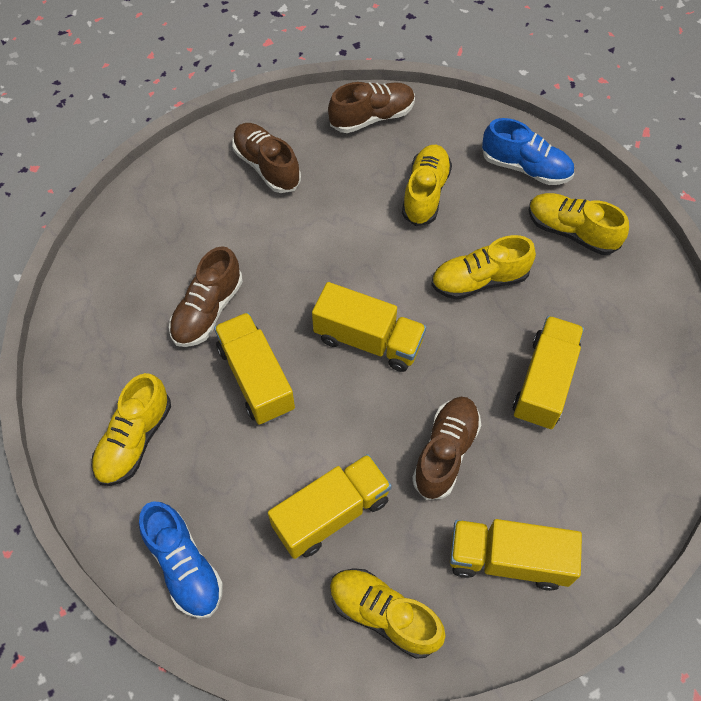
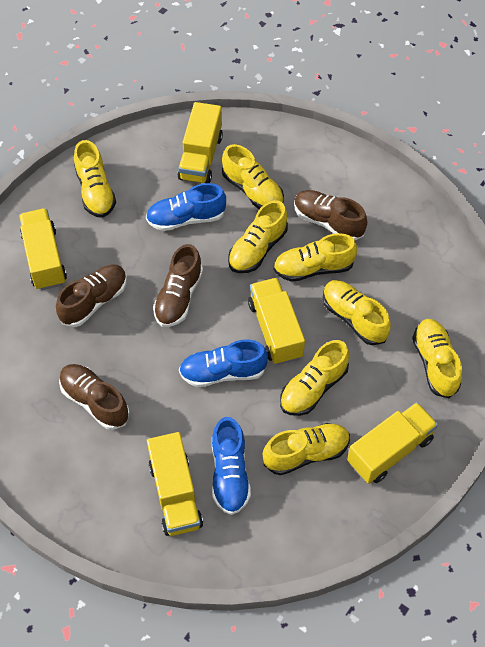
blue shoe: [139,502,223,619] [482,118,574,185] = 2 -> [146,183,226,231] [179,339,268,387] [212,417,251,515] = 3
yellow shoe: [91,373,171,486] [330,568,446,659] [402,145,452,226] [431,235,536,299] [529,193,629,255] = 5 -> [74,140,116,218] [222,144,284,209] [228,200,288,273] [263,423,350,475] [273,233,357,282] [280,340,349,416] [323,280,391,345] [412,319,462,398] = 8

